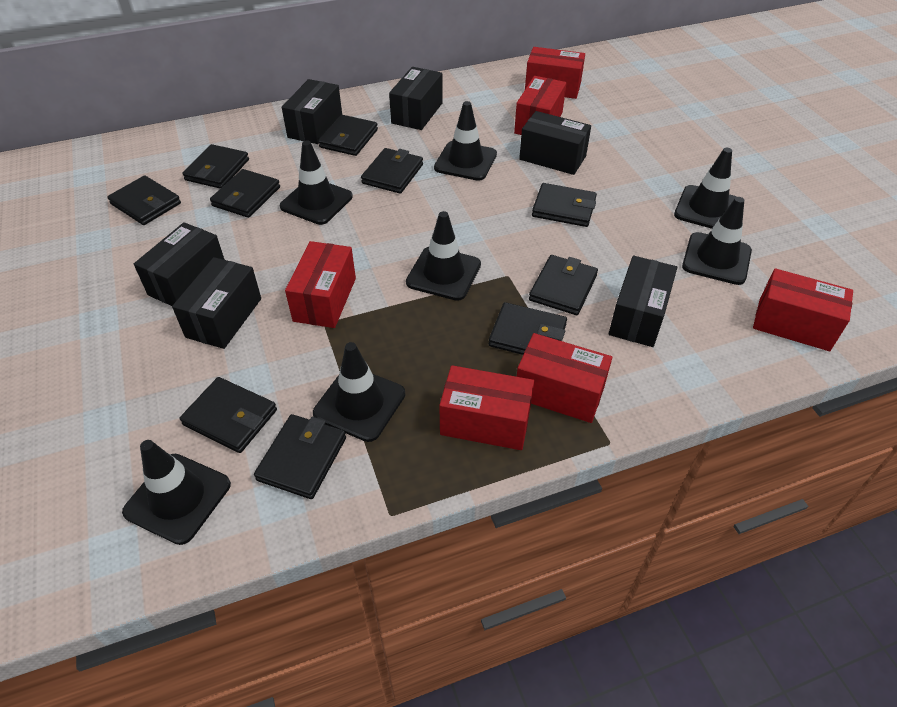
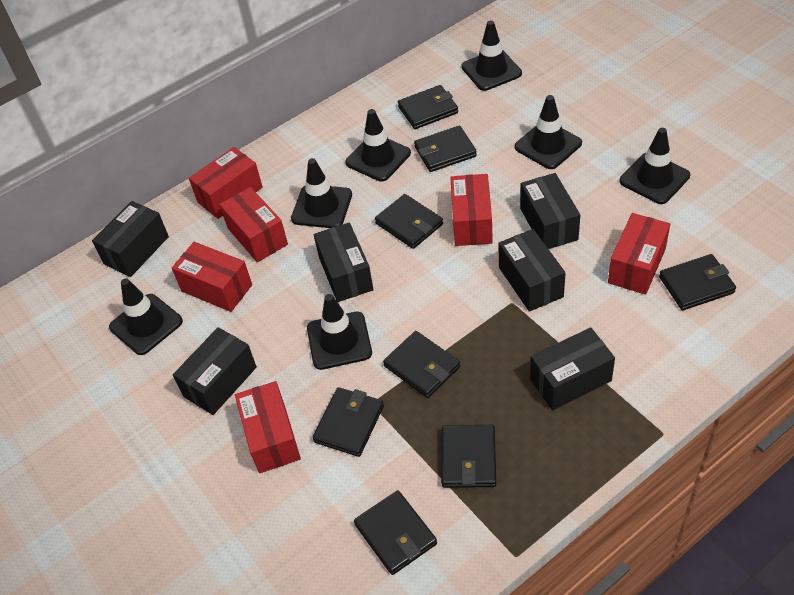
black wallet: [107,176,181,225] [180,377,277,453] [182,144,249,189] [210,169,280,218] [254,414,346,499] [318,115,378,156] [361,148,423,194] [489,302,567,355] [529,255,598,315] [532,183,597,227] = 10 -> [312,387,384,457] [354,490,437,575] [375,194,443,249] [383,331,460,398] [398,85,458,129] [414,126,477,172] [441,425,496,488] [659,254,736,311] = 8

